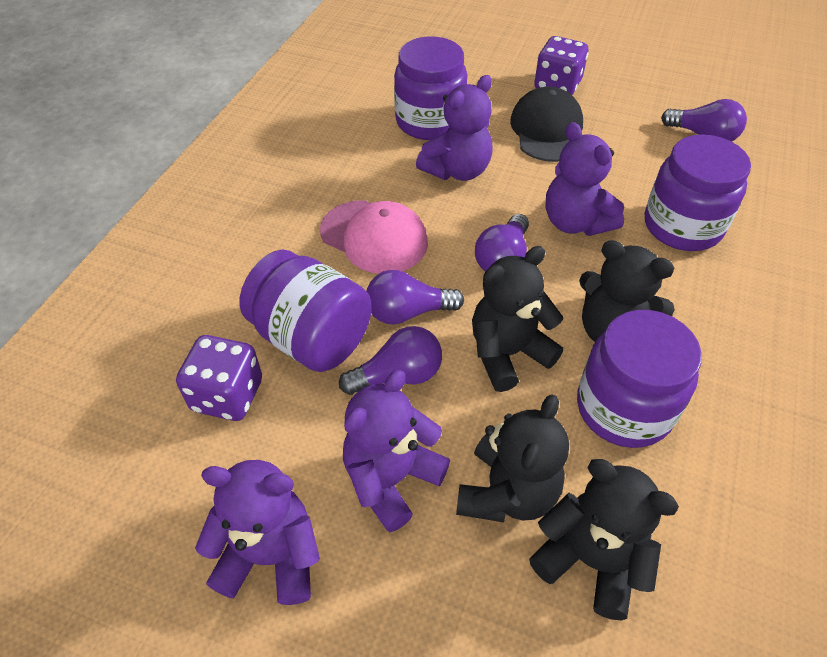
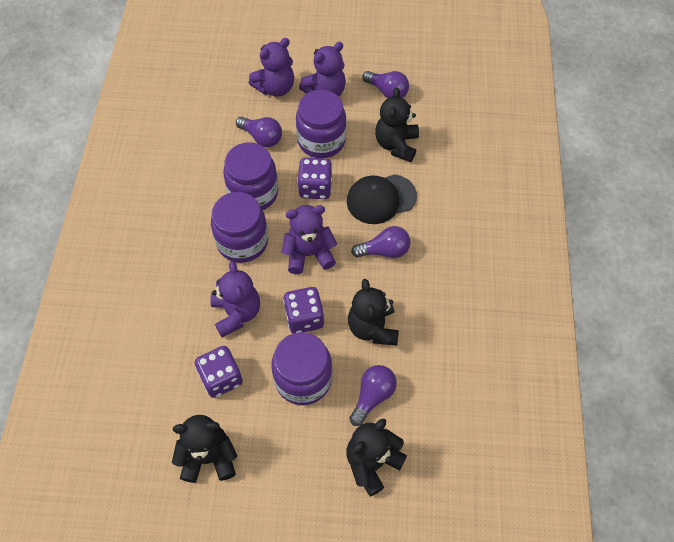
pink cap: [320,200,428,274] = 1 -> none = 0
purple dice: [176,335,262,421] [534,36,589,95] = 2 -> [195,346,243,398] [283,287,324,333] [297,158,332,199] = 3

